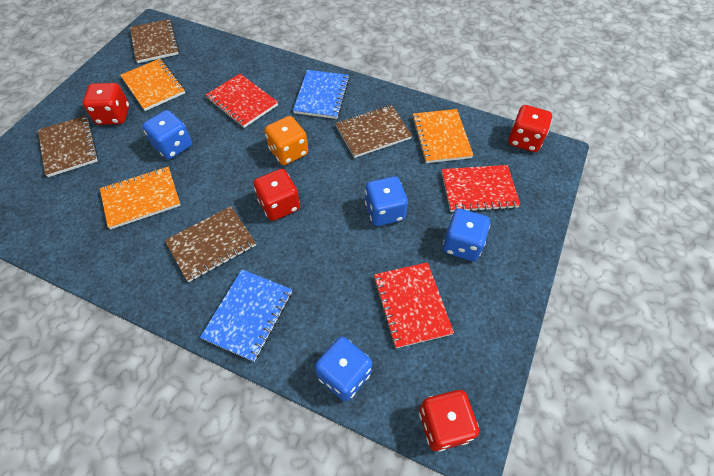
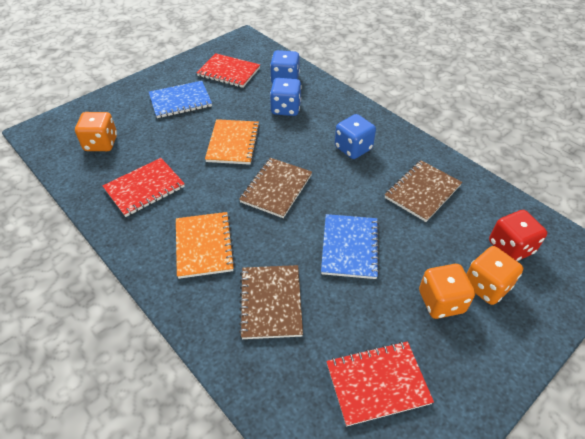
blue dice: [142,110,192,159] [315,336,372,401] [365,176,408,226] [443,208,490,261] = 4 -> [270,50,300,84] [270,78,302,116] [335,114,376,159] = 3
brown notebook: [38,116,98,177] [130,19,179,63] [165,206,256,282] [335,105,412,158] = 4 -> [239,158,312,218] [239,265,303,339] [385,160,462,222] = 3
orange dice: [265,116,308,165] = 1 -> [75,112,117,151] [419,264,475,319] [467,246,523,305] = 3
orange notebook: [100,167,181,229] [120,59,185,111] [412,109,474,163] = 3 -> [176,212,235,279] [205,119,260,165] = 2
red dice: [83,83,129,125] [253,169,300,221] [419,390,479,451] [508,105,552,152] = 4 -> [489,210,547,261] = 1

